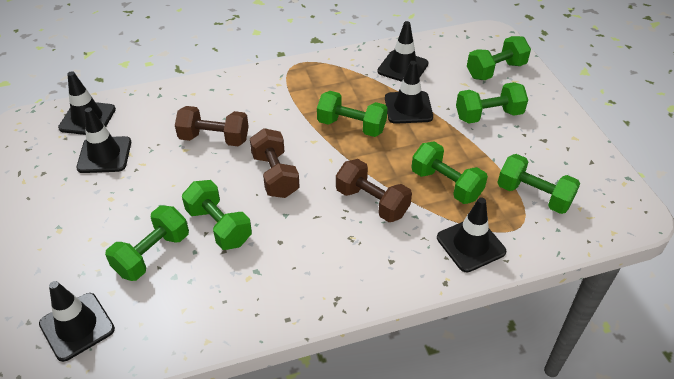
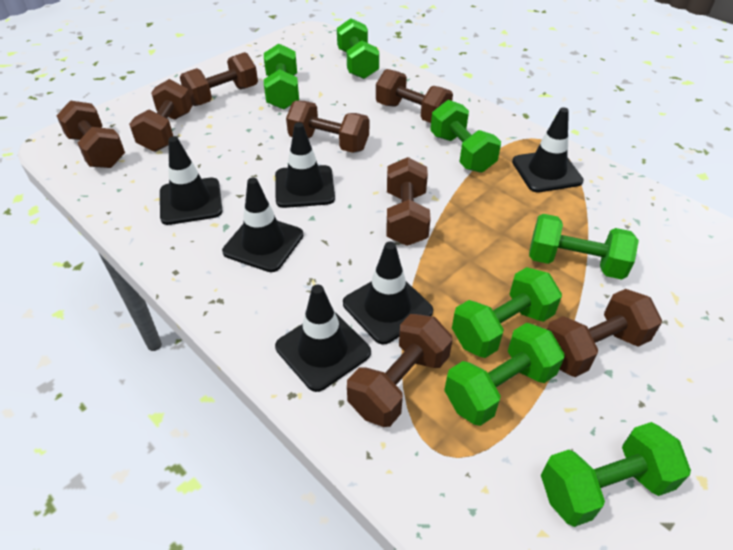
brown dumbbell: [175,106,249,146] [250,128,300,198] [336,159,412,222] = 3 -> [57,100,125,168] [129,79,192,152] [180,52,258,106] [286,101,369,153] [347,314,453,427] [376,69,453,123] [386,157,430,246] [547,289,662,377] = 8

